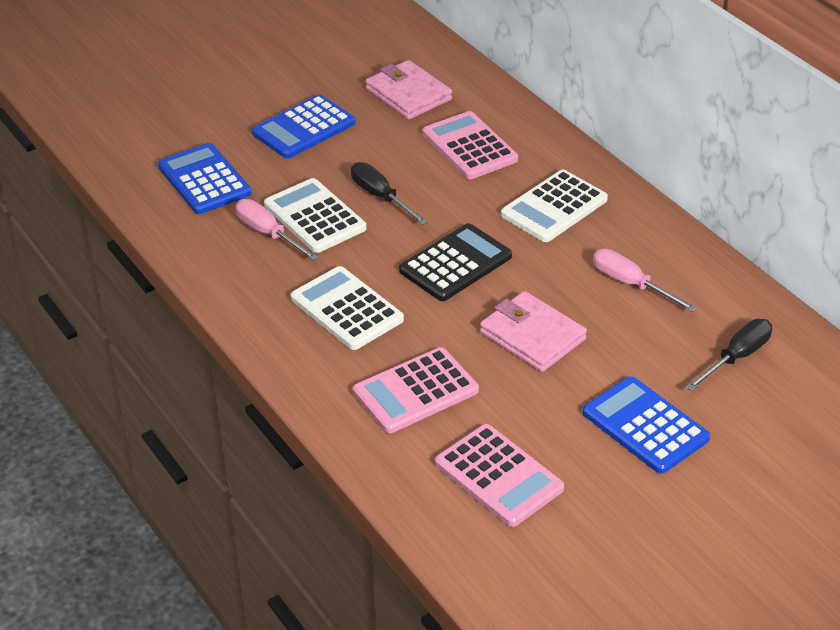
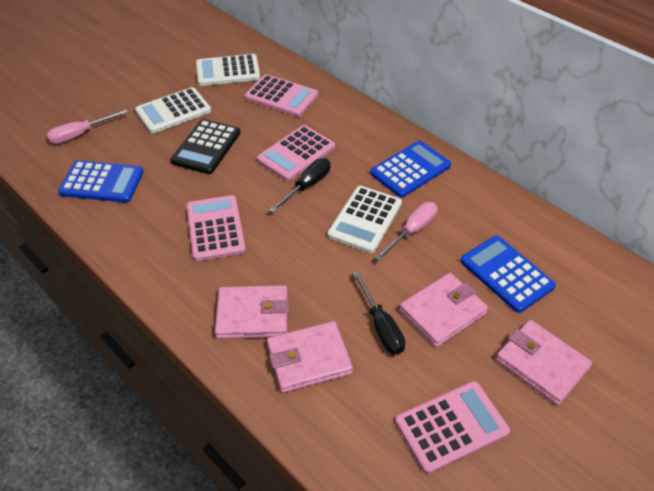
pink calculator: [353,347,479,433] [423,111,518,179] [435,424,564,527] = 3 -> [186,195,246,261] [245,74,318,117] [257,125,335,181] [395,381,510,474] = 4
pink wallet: [365,60,452,120] [480,291,587,372] = 2 -> [215,285,289,339] [267,321,353,393] [399,273,488,347] [496,320,592,405] = 4

